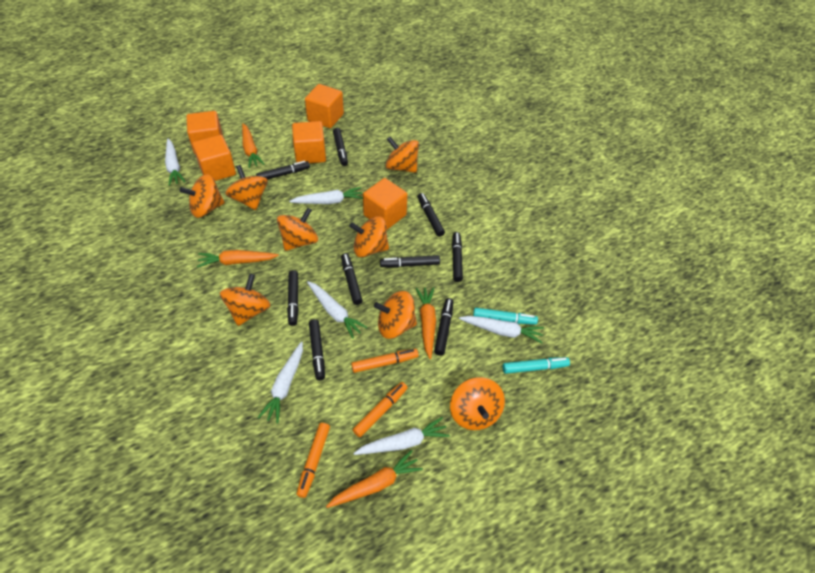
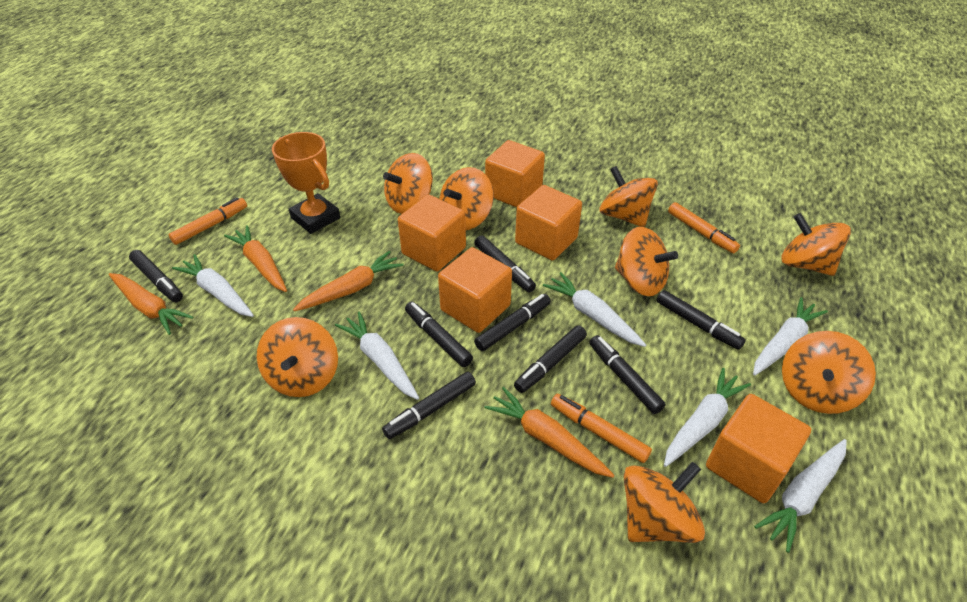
black marker: [256,161,310,179] [287,270,299,326] [309,319,325,381] [333,128,348,166] [341,253,363,305] [380,255,440,268] [418,193,445,237] [434,298,453,356] [452,232,463,282] = 9 -> [129,250,183,302] [382,372,476,439] [405,302,473,367] [474,235,536,292] [474,294,551,351] [514,325,587,393] [590,335,666,414] [656,290,746,350] = 8
orange trophy: none = 0 -> [272,132,340,234] = 1
turquoise marker: [473,308,538,325] [503,357,570,374] = 2 -> none = 0

